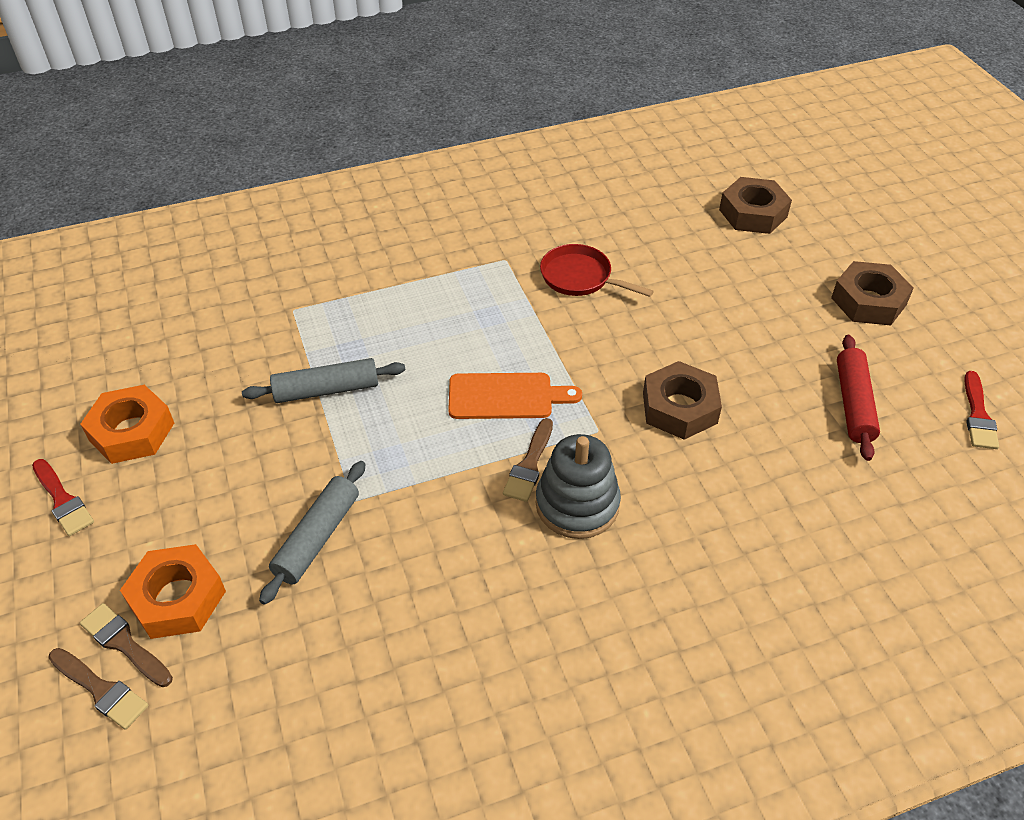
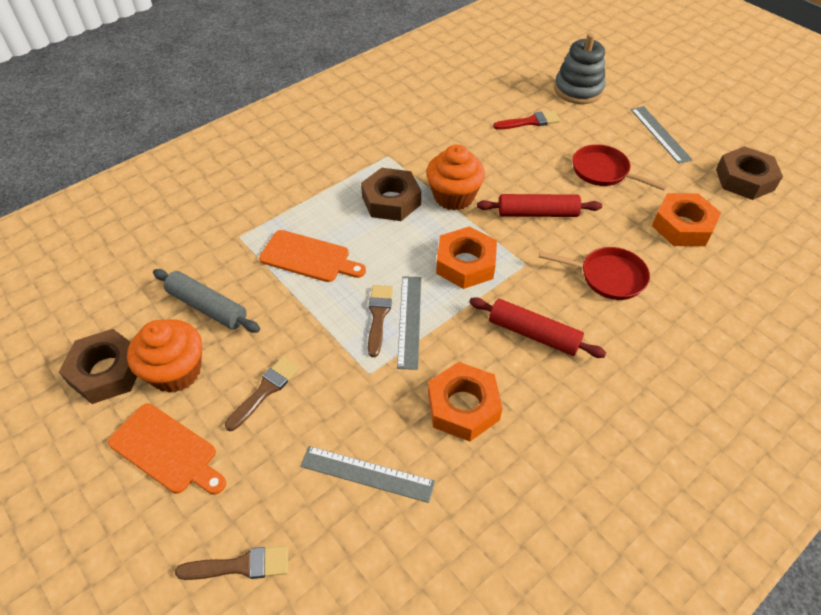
grey rolling pin: [242,358,405,403] [259,461,365,604] = 2 -> [153,269,260,333] = 1
grey ruler: none = 0 -> [300,446,435,503] [397,276,421,370] [631,106,693,164] = 3
orange cupcake: none = 0 -> [127,319,202,393] [426,144,485,211] = 2
orange cutting board: [448,373,582,419] = 1 -> [108,404,226,495] [259,230,366,282] = 2
orange nut: [80,385,174,464] [120,544,226,639] = 2 -> [428,362,503,442] [436,226,497,289] [652,193,721,246] = 3
red brush: [32,459,94,536] [964,371,999,449] = 2 -> [493,111,560,130] = 1
red pan: [540,244,654,297] = 1 -> [539,247,650,300] [572,144,667,191] = 2
red rolling pin: [837,335,880,461] = 1 -> [469,297,606,358] [477,194,602,217] = 2

